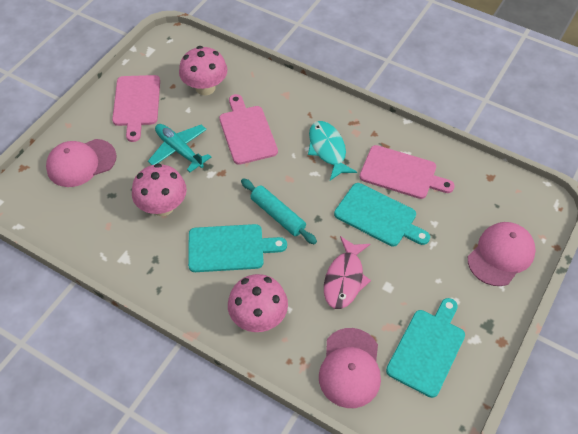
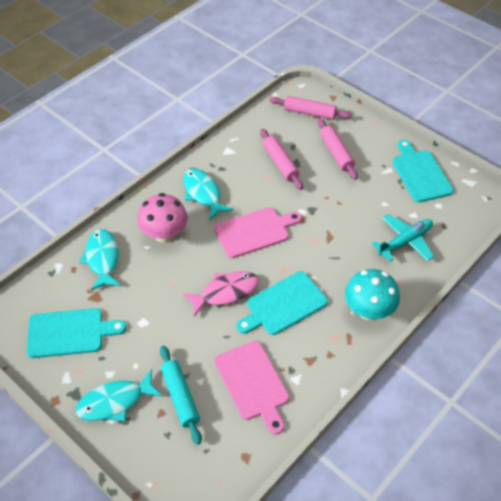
pink cap: [46,139,117,187] [319,328,381,408] [468,222,536,286] = 3 -> none = 0
pink cutting board: [112,75,160,142] [219,94,278,165] [360,145,455,199] = 3 -> [214,207,302,258] [214,341,289,435] = 2
pink mushroom: [132,163,187,216] [179,46,227,95] [228,274,288,332] = 3 -> [137,193,188,243] = 1
pink rolling pin: none = 0 -> [260,129,303,190] [269,96,352,120] [318,118,358,180] = 3
turquoise fish: [308,121,357,180] = 1 -> [76,369,163,421] [79,229,121,291] [183,169,233,221] = 3
turquoise mushroom: none = 0 -> [345,269,400,320] = 1

